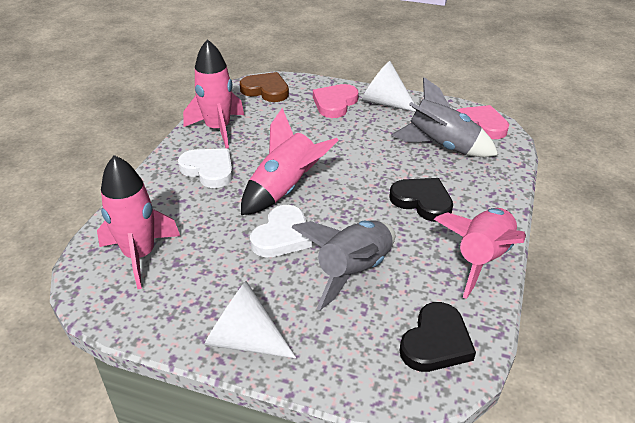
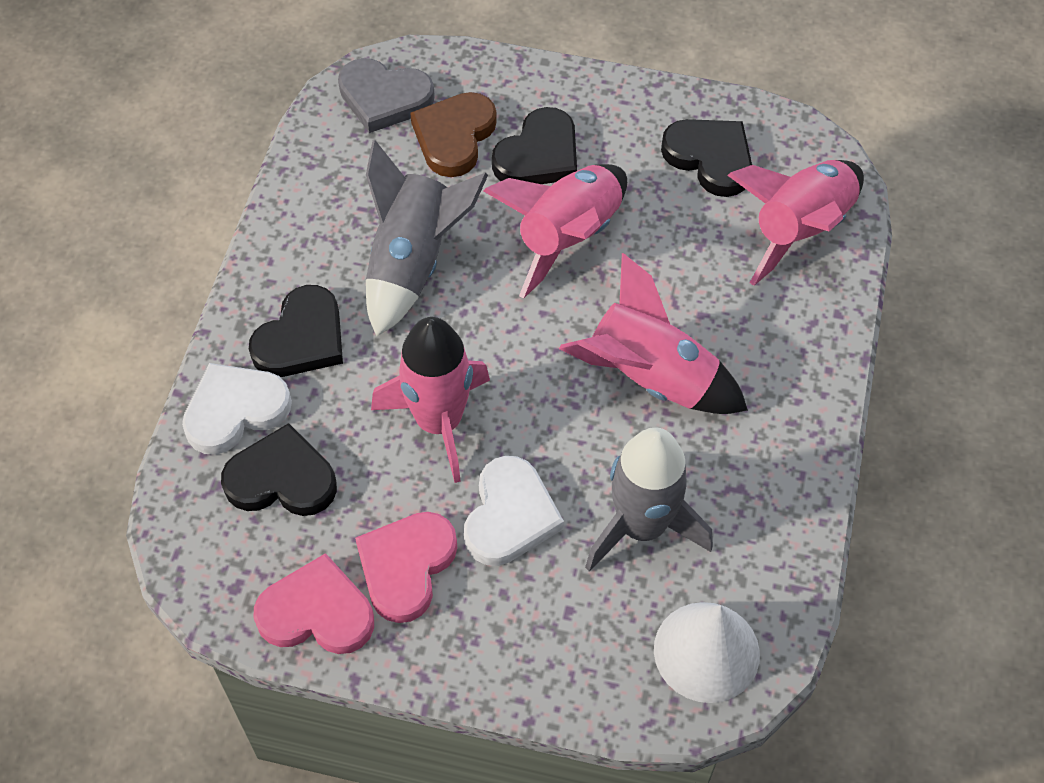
black heart: [390,178,453,222] [400,302,476,372] = 2 -> [221,423,337,516] [249,285,343,377] [492,107,577,184] [661,119,752,197] = 4
grey heart: none = 0 -> [338,58,435,133] = 1
white cone: [204,281,296,359] [362,61,416,112] = 2 -> [654,602,760,703] = 1

